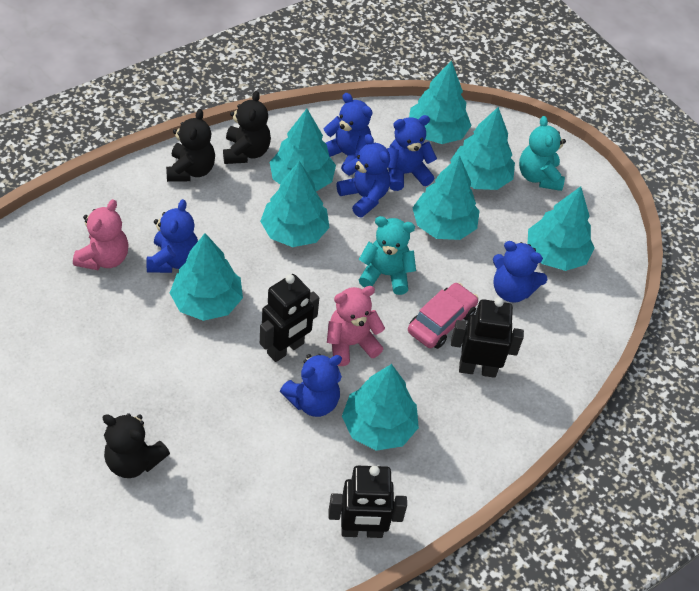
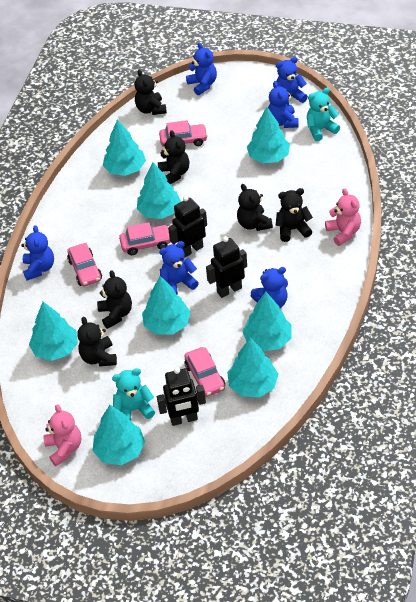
black teddy bear: [103,413,170,478] [166,109,215,182] [223,91,271,164] = 3 -> [77,317,117,367] [97,270,132,329] [135,70,167,115] [158,130,189,184] [237,184,273,231] [275,188,313,242] = 6
pink car: [408,283,478,349] = 1 -> [67,243,102,286] [119,222,170,255] [159,120,208,147] [184,347,225,397] = 4

